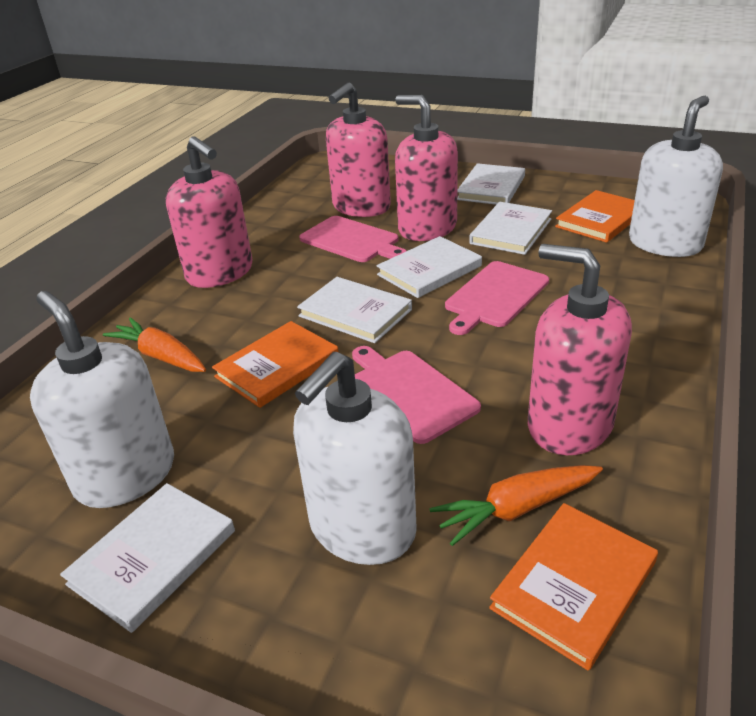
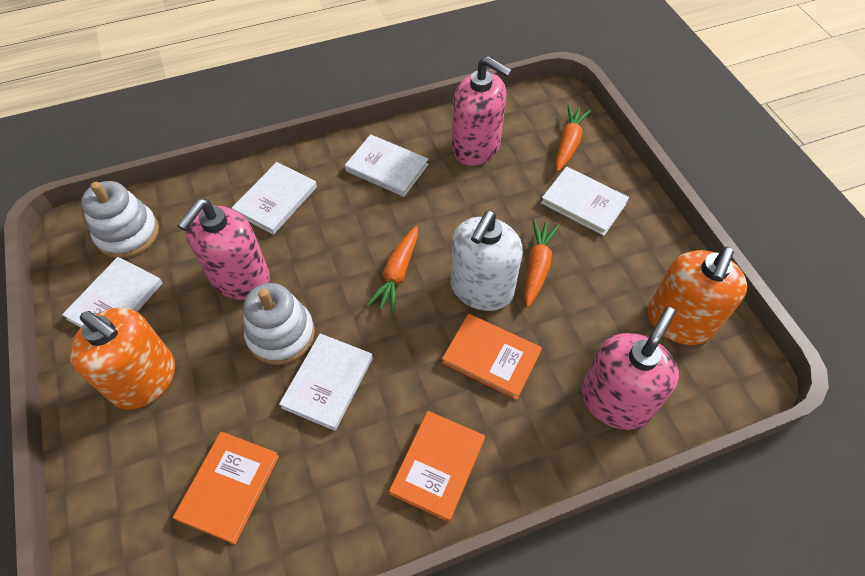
orange carrot: [103,317,206,372] [429,465,603,546] = 2 -> [367,226,418,313] [524,219,560,307] [556,105,591,172] = 3
orange soap dispenser: none = 0 -> [70,308,175,409] [648,247,747,345] = 2
pink cutting board: [299,216,406,262] [352,346,481,444] [445,261,549,335] = 3 -> none = 0
pink soap dispenser: [166,136,253,288] [326,83,391,217] [395,95,458,241] [528,244,632,455] = 4 -> [177,199,270,300] [452,56,512,166] [581,307,679,430] = 3
white soap dispenser: [30,291,174,508] [293,352,417,565] [629,96,723,257] = 3 -> [450,211,523,311] = 1
white stacking toy: none = 0 -> [81,181,159,258] [243,283,315,365] = 2

